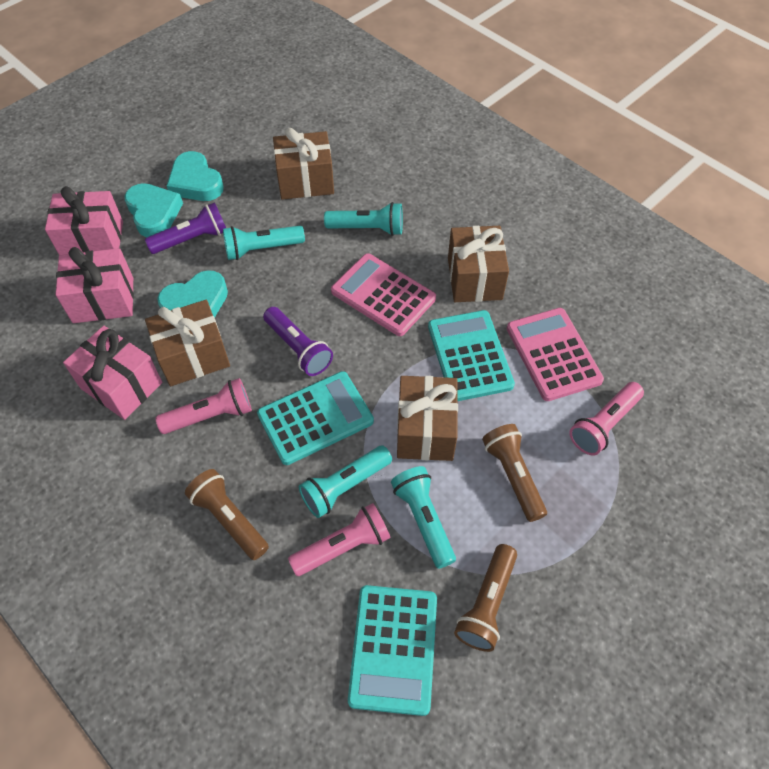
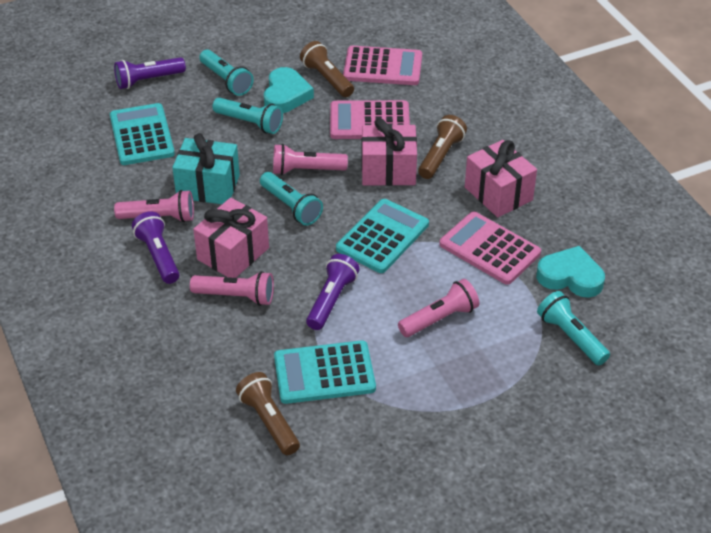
brown gift: [145,300,230,386] [273,128,334,200] [397,376,458,461] [448,226,509,302] = 4 -> none = 0
pink calculator: [331,253,436,336] [507,308,604,401] = 2 -> [330,100,410,139] [343,46,422,85] [439,211,541,285] = 3
pink flashlight: [155,378,252,434] [288,503,391,576] [569,382,644,456] = 3 -> [114,190,194,222] [190,271,274,306] [273,144,348,175] [398,279,479,337] = 4
purple flashlight: [145,202,226,254] [263,307,333,376] = 2 -> [114,57,186,89] [132,211,179,284] [306,254,360,330] = 3
turquoise gift: none = 0 -> [172,133,240,204] = 1
turquoise heart: [124,183,183,237] [157,270,228,318] [167,151,224,201] = 3 -> [264,67,314,113] [536,246,605,298] = 2

